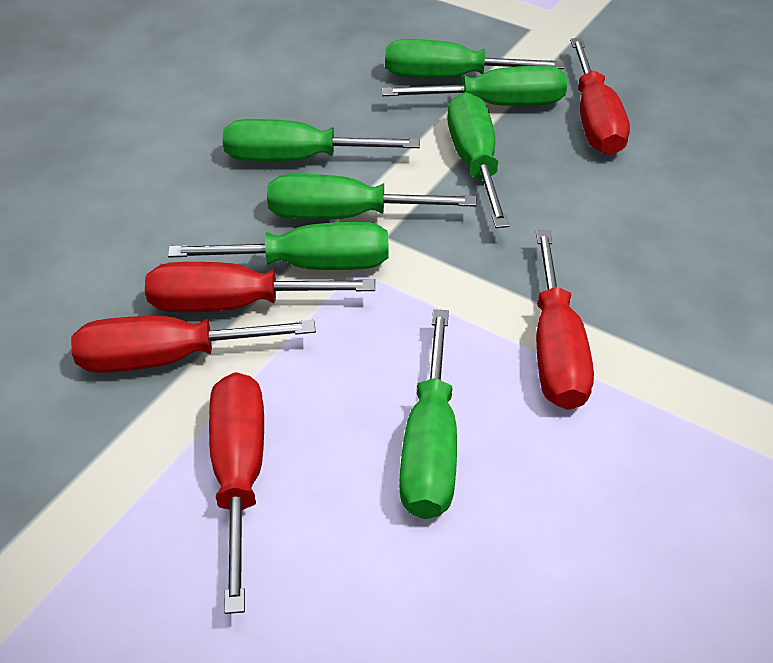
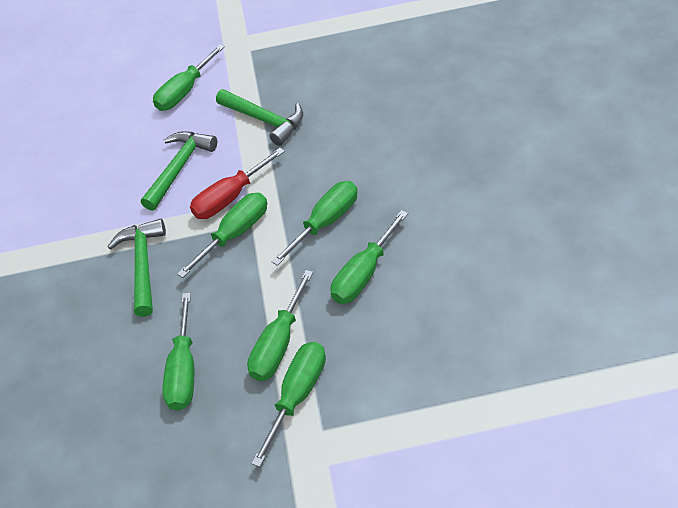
green hammer: none = 0 -> [108,219,166,317] [141,131,217,211] [216,89,303,146] = 3
red screwdriver: [71,316,316,373] [145,262,375,312] [209,372,264,614] [536,230,594,410] [570,38,630,155] = 5 -> [190,148,285,219] = 1

